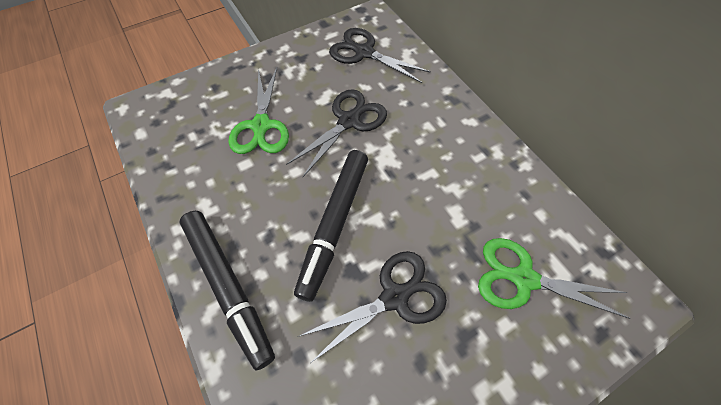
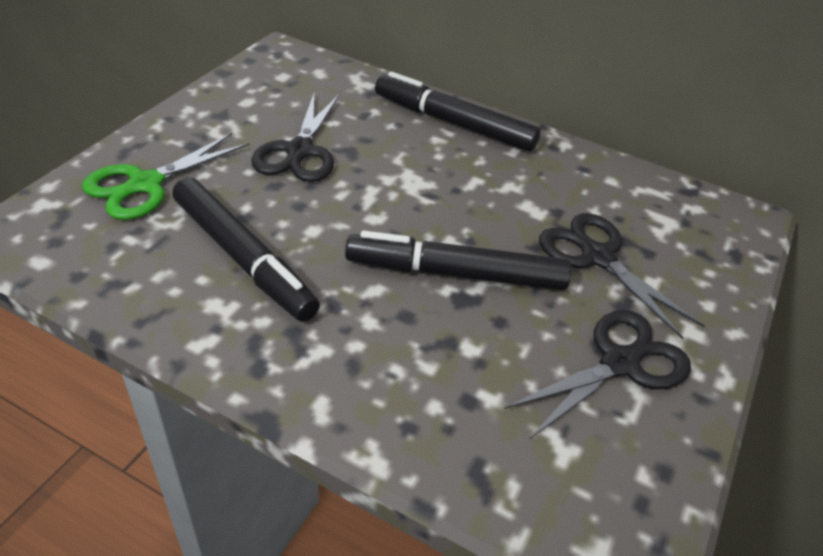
black marker: [179,211,275,371] [294,150,368,302] = 2 -> [172,177,320,322] [345,231,572,290] [375,71,541,151] = 3
green scissors: [229,68,289,154] [478,238,631,319] = 2 -> [82,133,249,220] = 1

